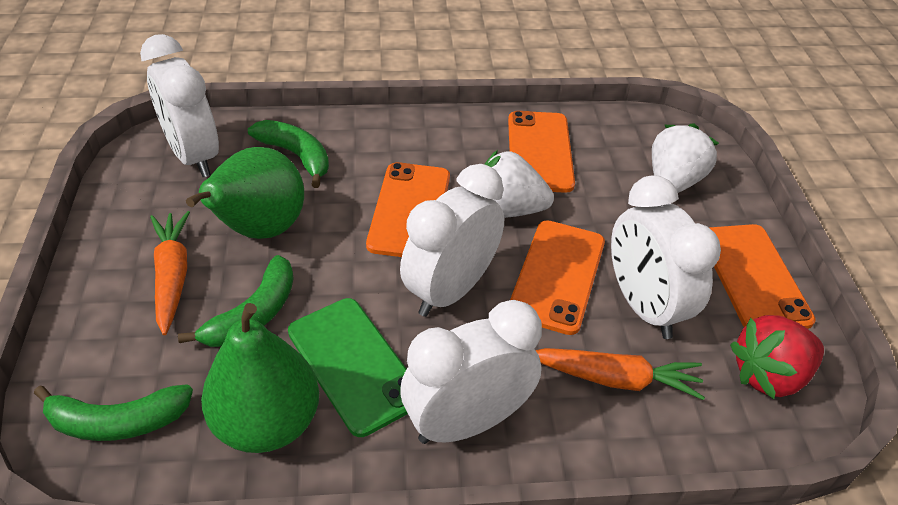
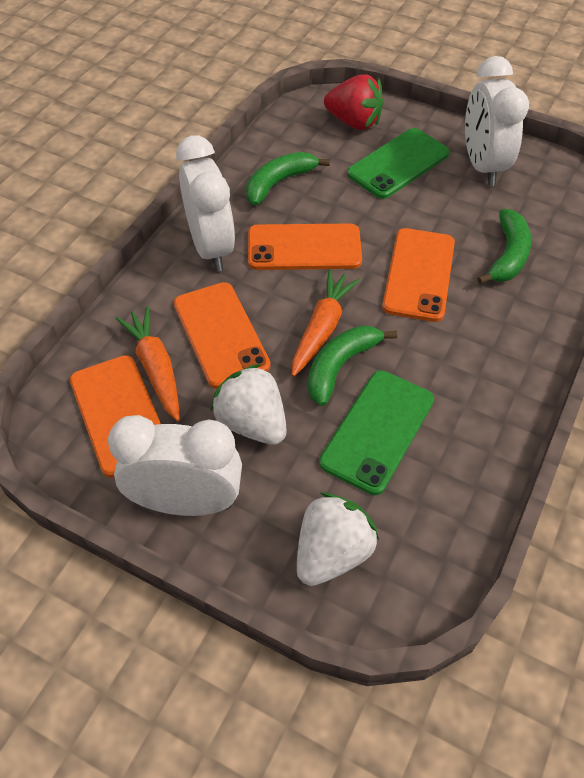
green pear: [186,147,304,239] [201,303,319,453] = 2 -> none = 0
green phone: [288,298,408,437] = 1 -> [319,370,434,495] [347,128,450,199] = 2
white clock: [140,34,219,177] [400,164,504,317] [400,300,542,444] [611,175,721,339] = 4 -> [108,415,242,516] [176,135,235,271] [465,56,529,186] = 3

